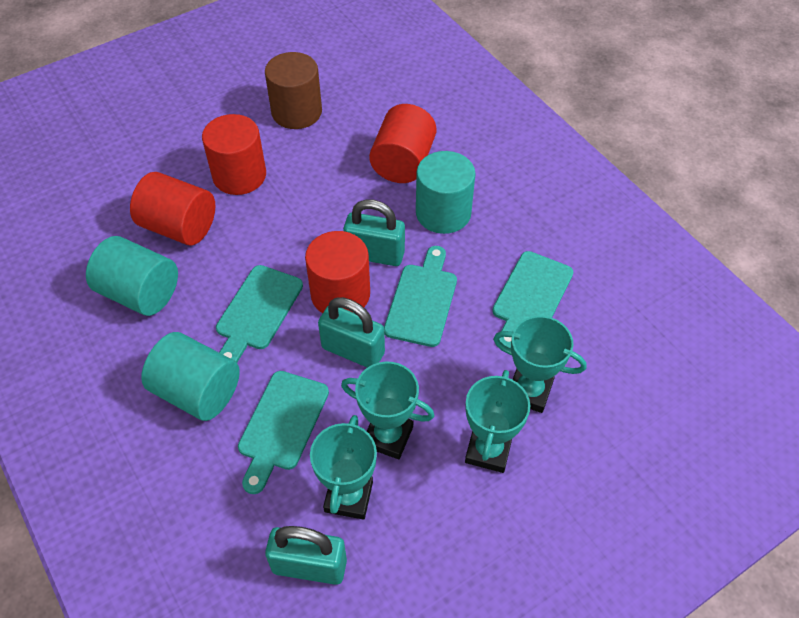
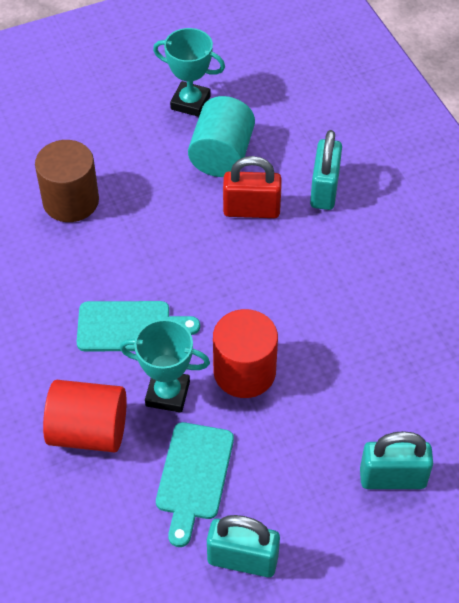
red cylinder: [130,172,215,246] [202,114,266,195] [305,231,370,313] [369,104,437,183] = 4 -> [43,380,127,452] [213,309,278,398] = 2
red padlock: none = 0 -> [223,156,282,218] = 1
turquoise cutting board: [216,265,303,363] [238,371,329,494] [384,246,457,347] [492,251,573,349] = 4 -> [77,301,200,351] [156,422,234,547] = 2
turquoise cylinder: [86,236,178,316] [141,332,240,421] [416,151,476,234] = 3 -> [188,96,255,177] = 1
turquoise trophy: [310,415,377,520] [341,362,434,459] [465,370,530,473] [493,316,587,413] = 4 -> [120,319,210,413] [153,28,225,117] = 2

